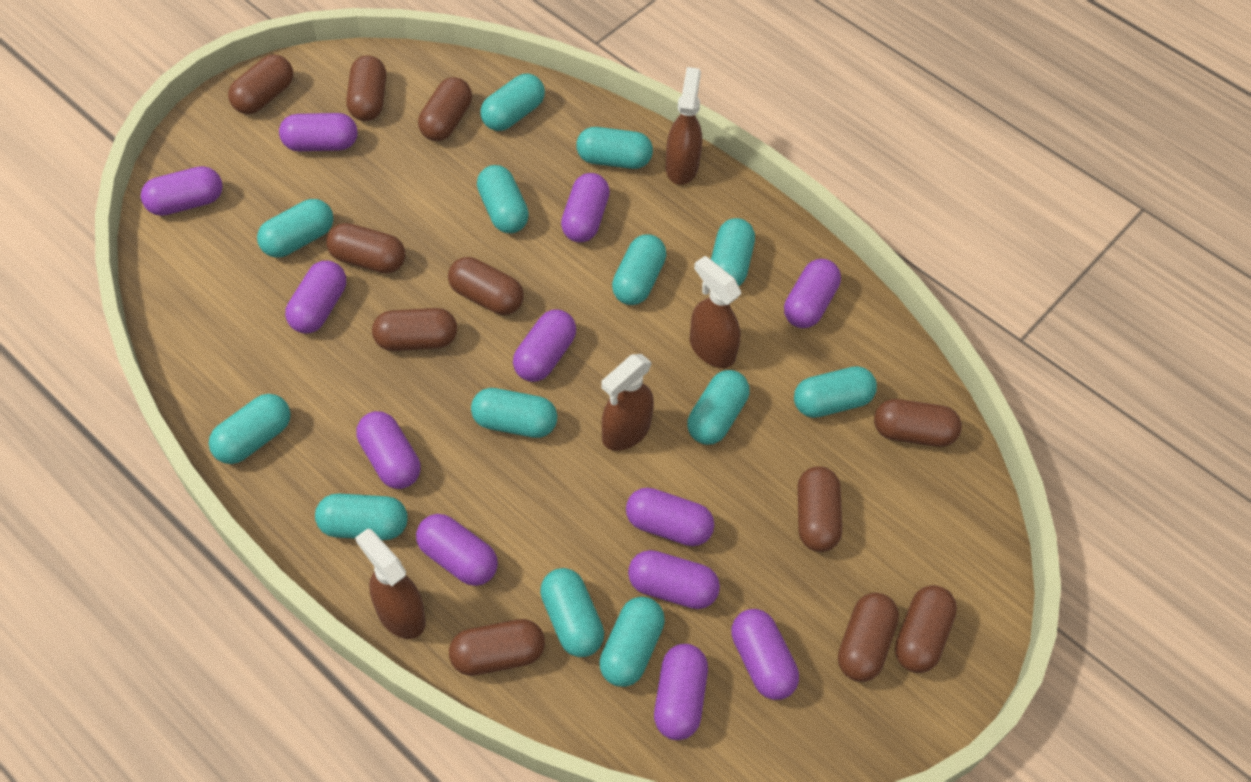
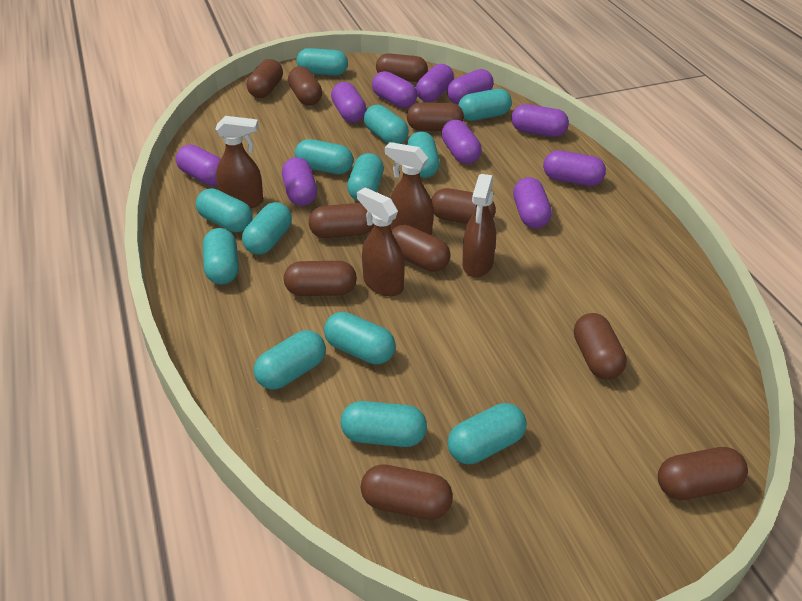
purple capsule: [141,166,223,216] [279,113,358,151] [285,261,346,334] [356,411,420,489] [416,514,498,586] [513,310,576,382] [561,173,610,242] [626,488,714,546] [628,550,720,609] [654,644,708,740] [731,609,799,700] [784,259,841,328] = 12 -> [176,145,221,186] [282,157,317,206] [331,82,366,123] [372,71,417,108] [416,64,454,102] [441,120,482,164] [447,69,494,104] [511,104,569,137] [513,177,552,229] [543,150,606,186] = 10

